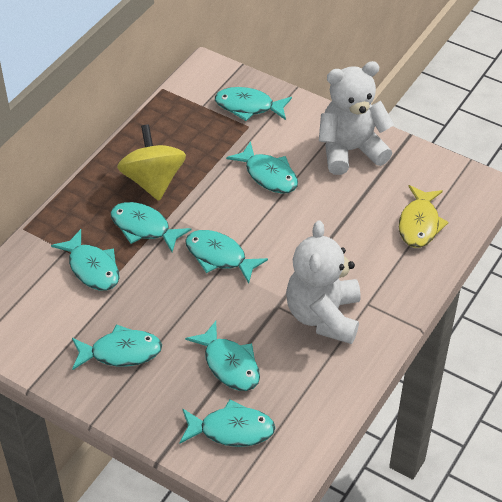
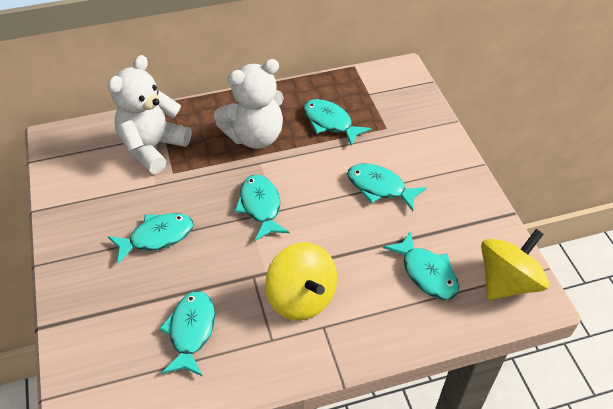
turquoise fish: [51,229,119,291] [72,324,162,370] [110,202,191,252] [179,399,275,447] [185,230,268,284] [185,321,260,391] [215,87,292,121] [226,141,298,193] = 8 -> [108,213,194,264] [159,291,215,376] [235,175,289,241] [303,99,371,146] [347,163,427,211] [383,231,459,300] = 6
yellow fish: [399,185,449,248] = 1 -> none = 0
yellow spinning top: [117,124,186,201] = 1 -> [265,242,337,321] [481,229,549,300] = 2

